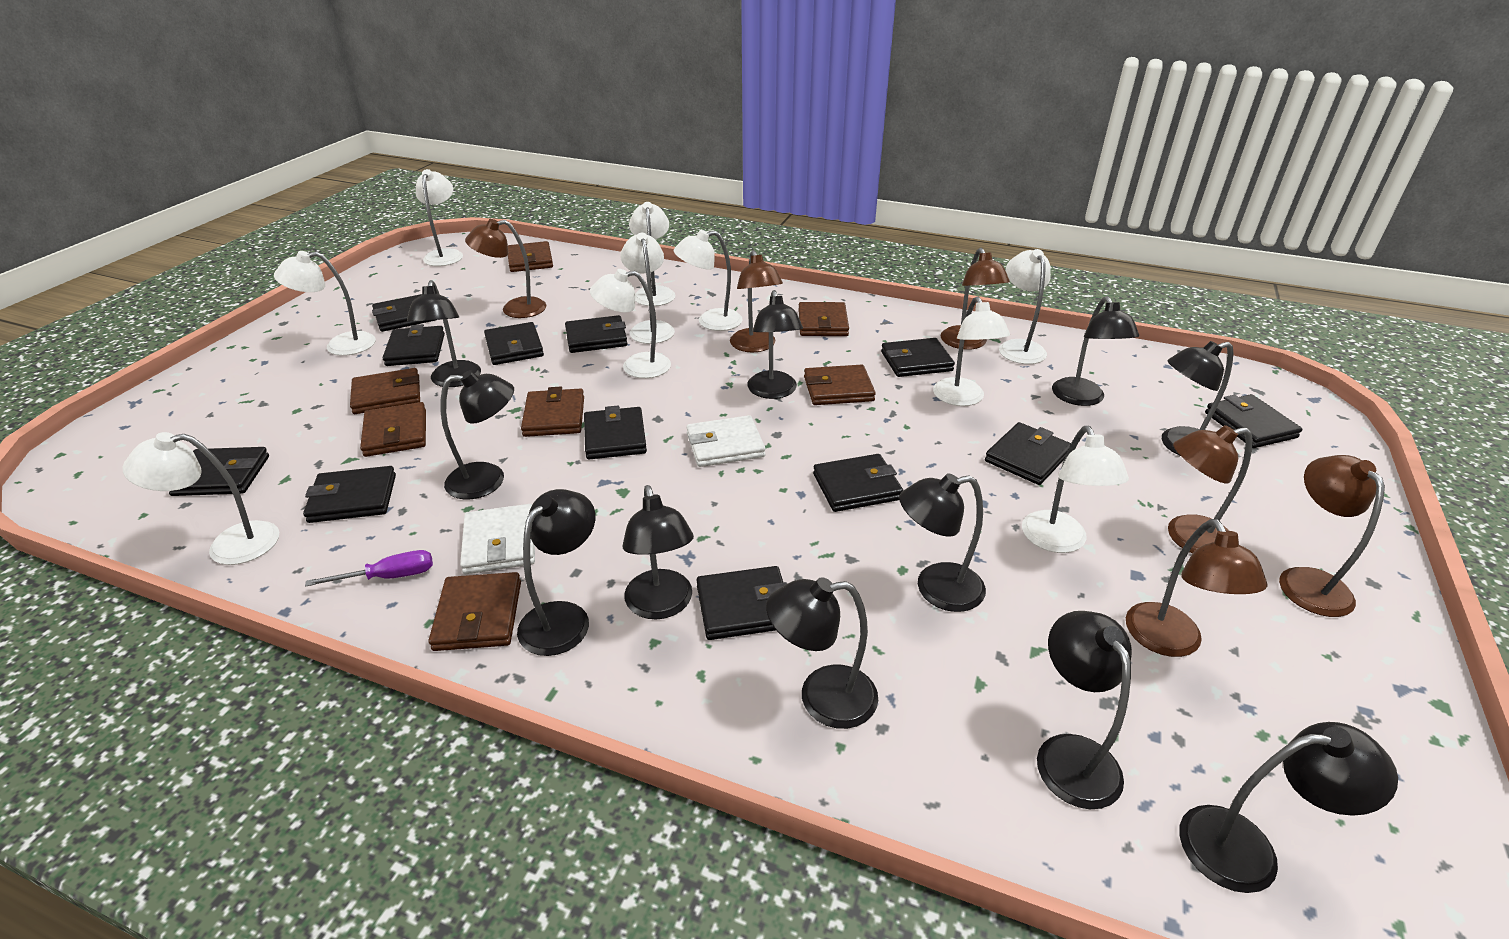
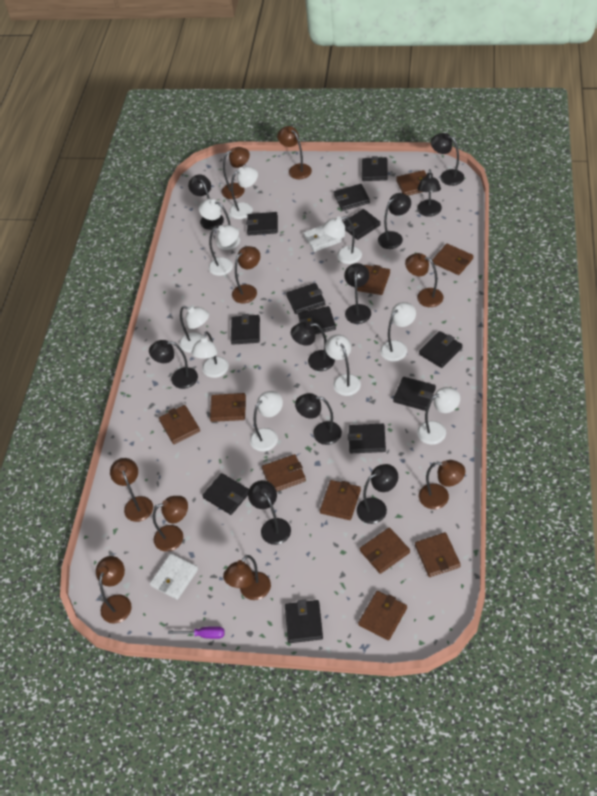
black lamp: [407,280,481,387] [441,370,514,499] [517,489,595,656] [623,485,694,619] [747,290,803,399] [766,577,878,729] [899,473,986,612] [1037,611,1132,809] [1052,296,1139,406] [1162,341,1233,456] [1179,722,1398,893] = 11 -> [149,340,198,389] [188,174,224,230] [248,480,291,545] [291,322,335,371] [295,393,342,445] [344,263,371,324] [357,464,398,524] [378,193,411,249] [417,169,442,217] [431,133,464,186] = 10
brown lamp: [465,219,546,318] [730,250,783,352] [941,248,1010,350] [1126,519,1268,657] [1168,425,1253,554] [1279,455,1385,617] = 6 -> [96,556,132,624] [110,458,153,522] [153,496,188,552] [222,147,250,199] [223,555,271,600] [232,246,260,303] [277,126,312,179] [405,253,443,307] [419,460,465,509] = 9
brown wallet: [350,368,420,414] [360,402,426,457] [429,572,521,651] [508,241,553,272] [521,387,584,437] [798,302,849,336] [804,365,876,405] = 7 -> [159,405,200,444] [210,393,246,422] [262,454,306,491] [320,480,361,520] [357,265,390,295] [358,591,407,640] [360,527,410,574] [396,170,427,196] [415,532,461,577] [432,244,473,275] = 10

